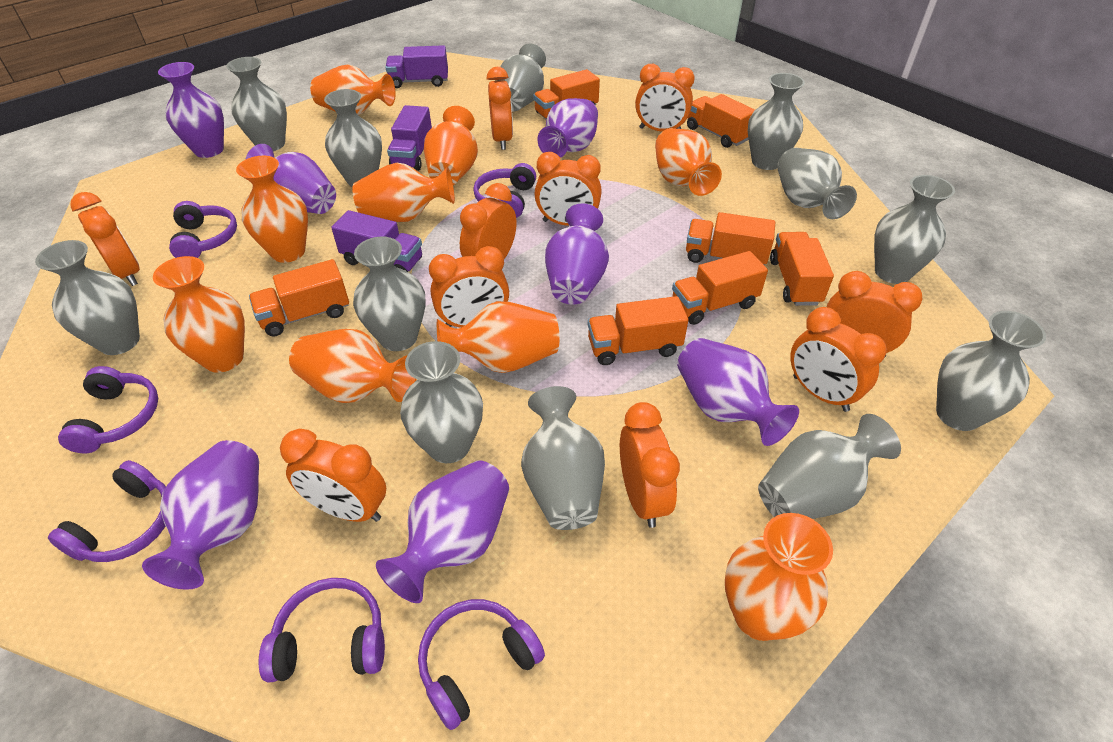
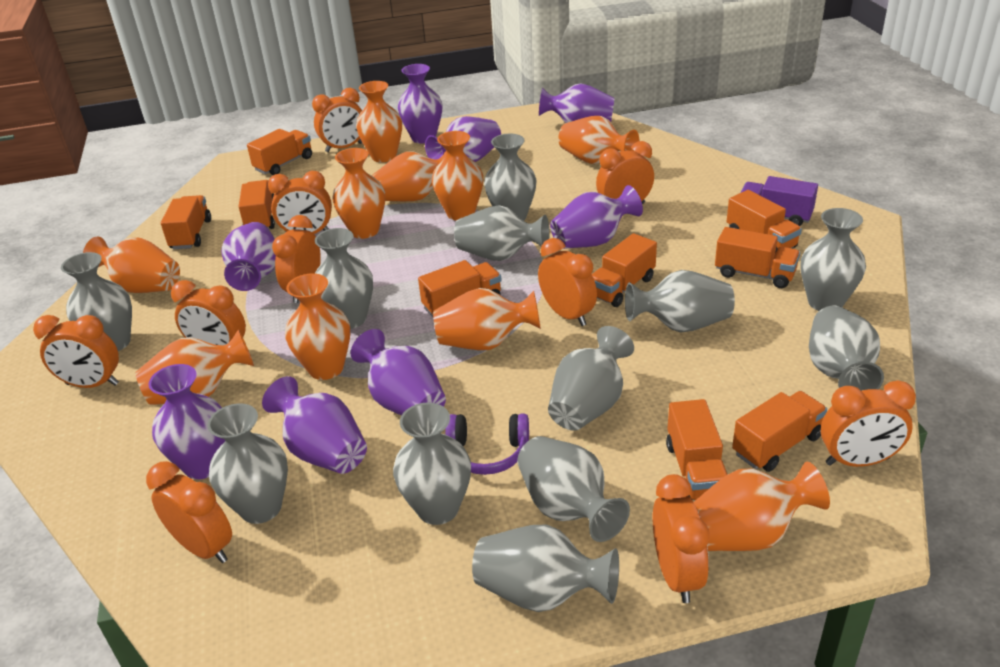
orange truck: [249,259,349,336] [533,69,600,119] [588,296,688,365] [672,251,768,325] [686,212,775,266] [687,94,755,148] [770,232,834,306] = 7 -> [161,195,211,249] [239,180,275,229] [247,129,312,175] [418,260,502,317] [592,233,657,307] [666,399,728,500] [715,227,800,288] [727,190,802,254] [732,391,827,472] = 9
orange vase: [153,256,245,373] [236,156,308,263] [289,329,416,403] [310,65,396,115] [352,163,455,222] [424,106,478,185] [437,301,559,373] [655,128,722,196] [725,513,833,641] = 9 -> [83,236,180,293] [135,329,254,405] [285,273,350,380] [332,148,385,239] [356,81,402,162] [372,151,447,201] [432,131,483,221] [433,288,541,350] [558,116,640,164] [694,462,830,551] = 10
purple headphones: [48,460,166,562] [58,366,158,453] [169,201,237,258] [259,578,385,683] [418,599,545,730] [473,163,536,218] = 6 -> [445,414,529,475] = 1
purple truck: [331,210,422,272] [385,45,448,88] [387,105,432,171] = 3 -> [740,176,818,226] = 1
purple vase: [142,440,259,590] [158,62,224,158] [245,144,336,214] [376,460,509,603] [537,98,598,158] [545,203,609,305] [677,338,799,446] = 7 -> [148,364,225,479] [222,222,276,291] [262,376,367,474] [351,329,446,415] [398,64,442,144] [425,116,501,162] [539,83,615,123] [550,185,643,249] = 8

